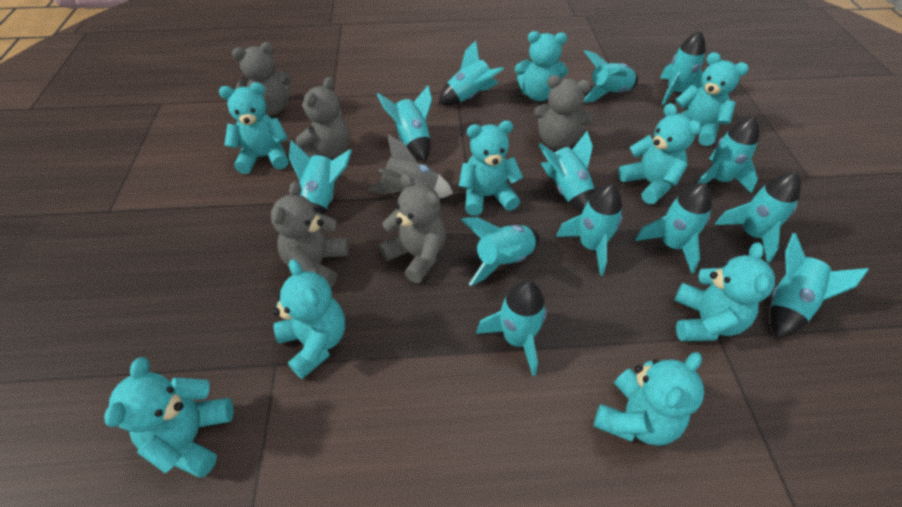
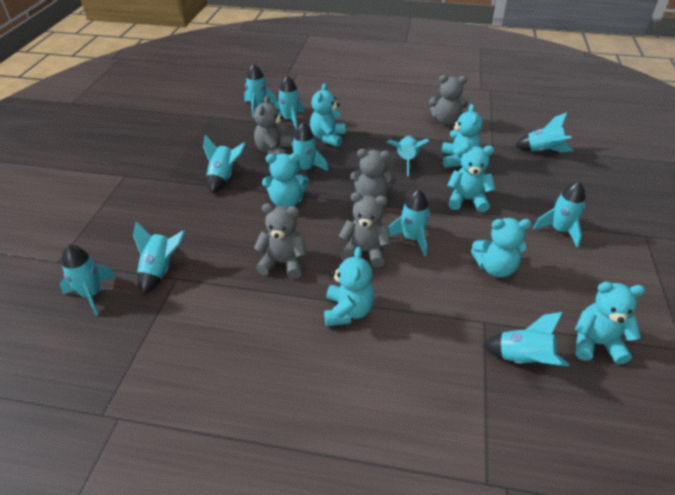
grey rocket: [368,135,453,198] = 1 -> none = 0
turquoise rocket: [289,140,352,215] [377,86,432,162] [439,40,504,105] [461,217,539,286] [476,280,547,376] [538,131,595,213] [556,184,623,276] [584,50,638,102] [635,183,712,273] [660,31,705,105] [697,116,759,193] [715,172,801,263] [770,233,869,338] = 13 -> [60,244,116,316] [133,222,185,295] [203,135,246,193] [244,63,277,118] [274,75,304,130] [292,122,328,175] [387,136,429,176] [388,189,430,256] [482,312,569,366] [515,112,573,152] [533,181,585,247] = 11
turquoise teddy bear: [104,357,234,478] [219,82,289,174] [273,259,345,379] [459,121,523,216] [515,31,568,101] [594,352,704,446] [618,103,701,204] [675,242,775,341] [676,52,749,146] = 9 -> [262,153,309,208] [310,83,345,147] [324,247,375,326] [441,104,483,168] [447,144,496,212] [471,218,532,278] [575,282,645,364] = 7

